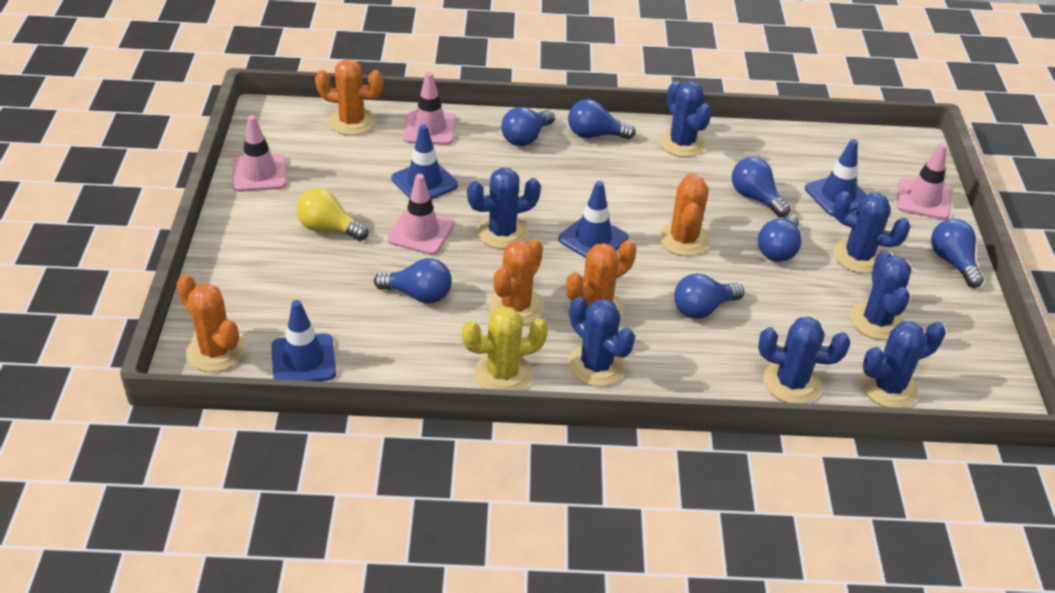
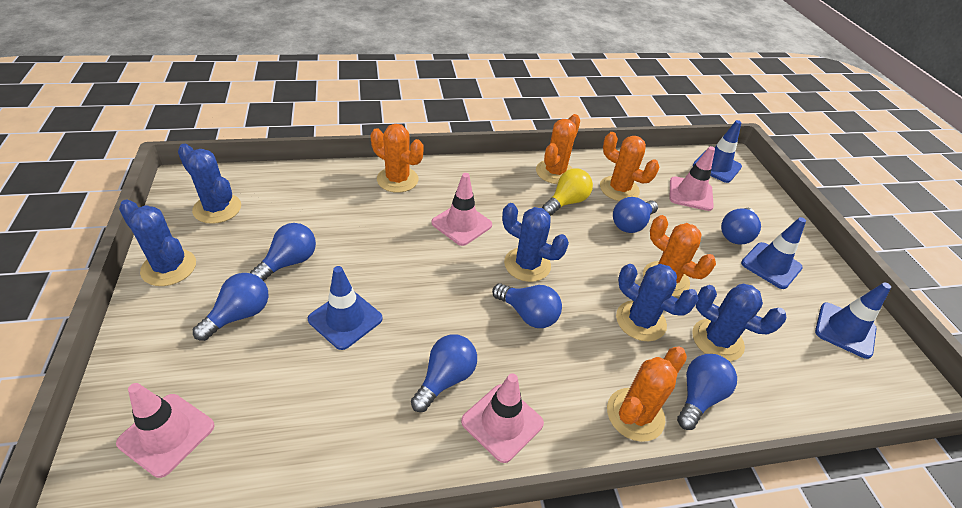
blue cactus: [467,168,541,249] [568,297,635,386] [659,81,712,157] [758,317,850,403] [833,191,911,274] [850,251,912,340] [860,321,946,408] = 7 -> [119,200,196,286] [178,144,241,224] [502,203,569,282] [616,264,699,341] [692,284,786,361] = 5
yellow cactus: [462,306,548,390] = 1 -> none = 0

